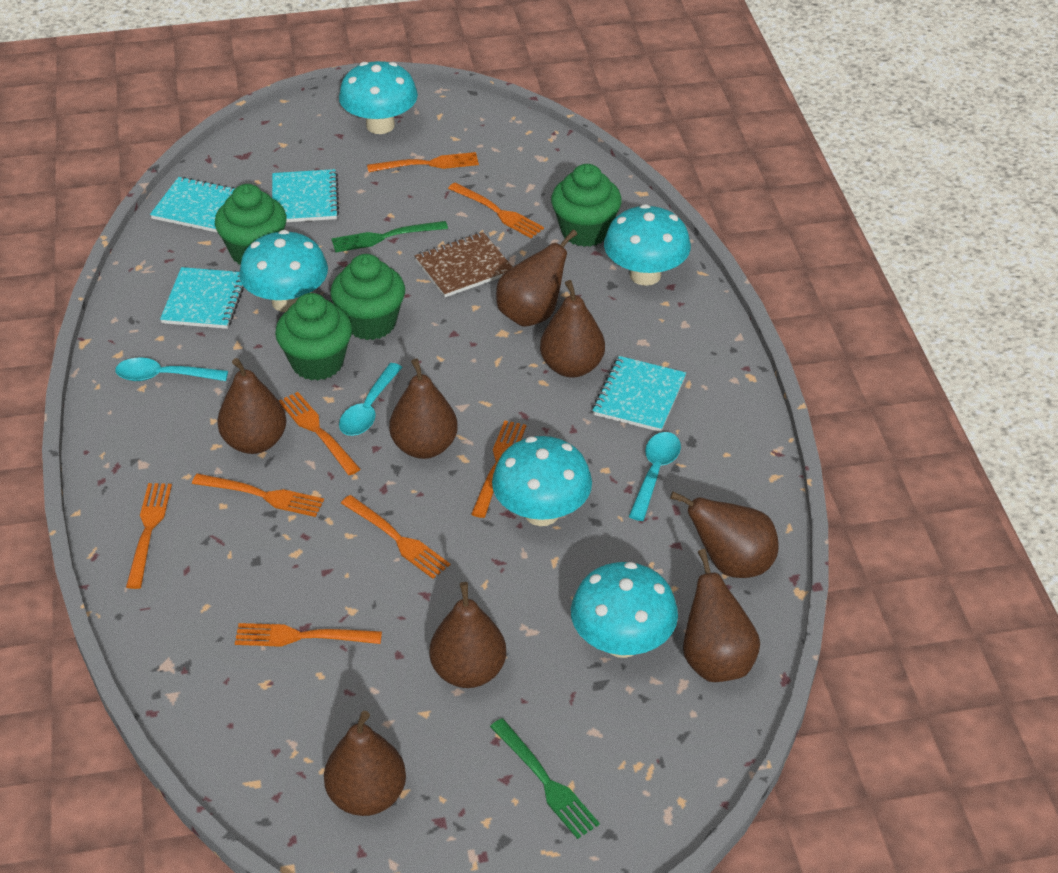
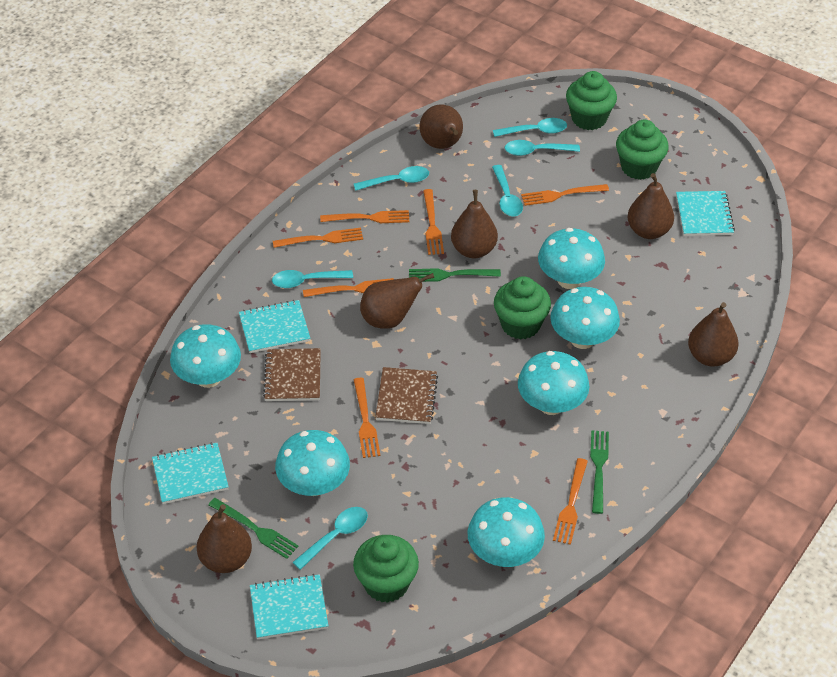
brown notebook: [415,232,512,297] = 1 -> [263,348,321,401] [375,367,438,424] = 2
brown pear: [217,358,286,454] [324,711,406,816] [389,358,458,459] [430,582,506,688] [496,229,577,327] [540,280,605,377] [670,491,779,578] [683,549,760,682] = 8 -> [197,504,252,573] [360,273,434,329] [419,105,463,149] [451,190,498,258] [628,173,674,239] [688,302,739,367] = 6
green fork: [331,221,448,253] [490,718,600,839] = 2 -> [209,498,298,559] [409,268,501,282] [590,430,609,514] = 3
orange fork: [126,483,172,589] [192,474,324,517] [235,623,382,647] [279,392,360,475] [341,495,450,579] [367,152,479,172] [448,183,544,238] [471,421,526,518] = 8 -> [273,228,363,248] [303,278,394,297] [320,210,409,223] [353,378,380,458] [423,189,444,255] [521,184,609,206] [553,458,588,545] = 7
turquoise mushroom: [239,230,328,312] [339,61,418,134] [492,436,592,526] [571,562,678,658] [604,204,691,286] = 5 -> [170,324,241,388] [275,430,350,496] [468,497,545,567] [518,351,589,415] [538,228,605,289] [550,287,620,349] = 6
turquoise spoon: [115,358,228,381] [339,363,403,436] [629,432,681,521] = 3 -> [272,270,353,288] [292,507,368,570] [354,166,429,191] [492,165,523,216] [493,118,567,137] [505,140,580,156] = 6

